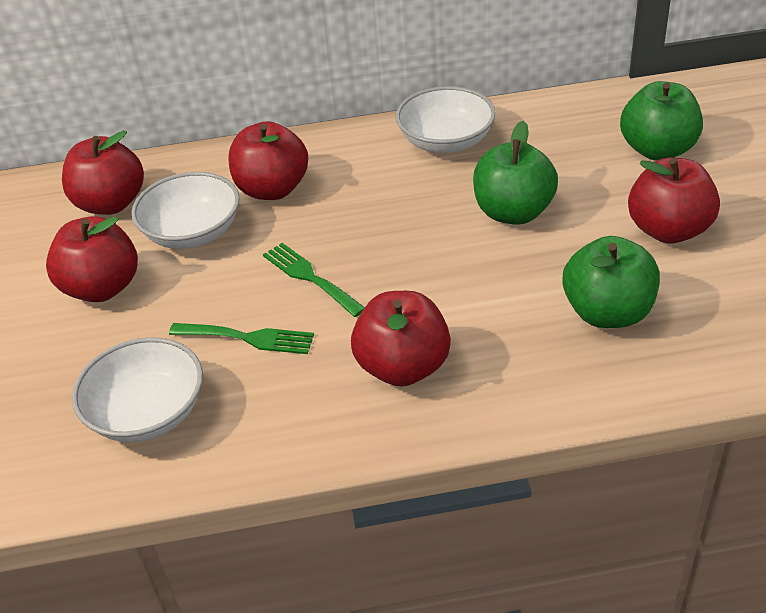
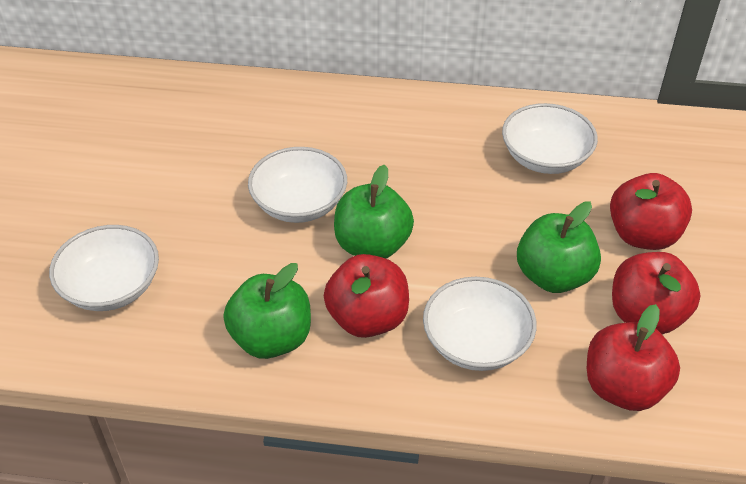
green fork: [169,323,314,354] [263,243,365,317] = 2 -> none = 0
red apple: [46,216,138,302] [62,130,144,215] [228,121,308,200] [351,291,451,386] [628,158,720,244] = 5 -> [324,254,409,338] [587,304,680,411] [610,173,692,250] [612,252,701,334] = 4
white bowl: [72,337,203,442] [131,172,240,249] [396,86,496,153] = 3 -> [49,225,159,311] [248,147,347,223] [423,277,537,371] [502,103,598,174] = 4

